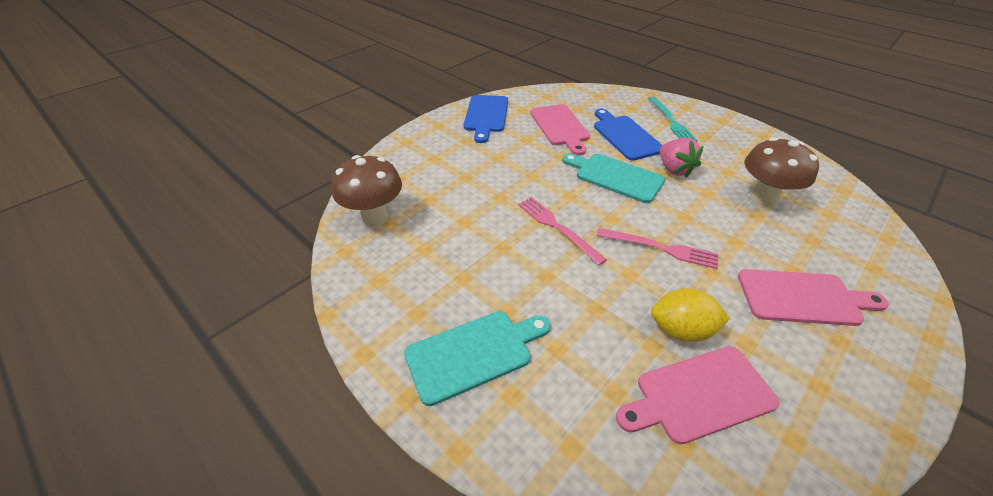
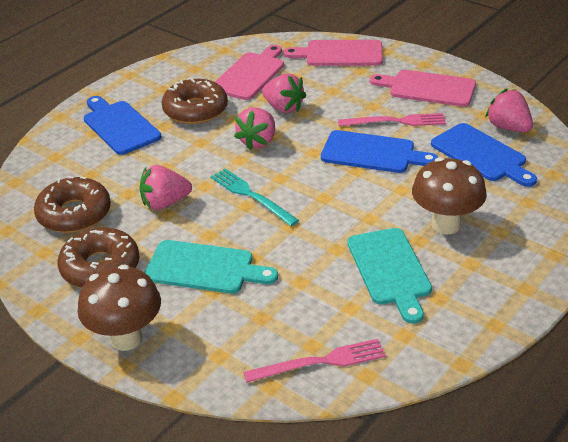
blue cutting board: [464,95,508,143] [594,108,662,160] = 2 -> [84,96,161,155] [321,130,438,173] [431,123,537,187] = 3
brown donut: none = 0 -> [34,176,111,233] [58,227,139,288] [162,78,228,124] = 3
pink strawberry: [660,138,704,177] = 1 -> [140,165,192,210] [234,108,275,150] [262,74,306,113] [485,89,533,132] = 4
yellow lemon: [651,288,730,342] = 1 -> none = 0

